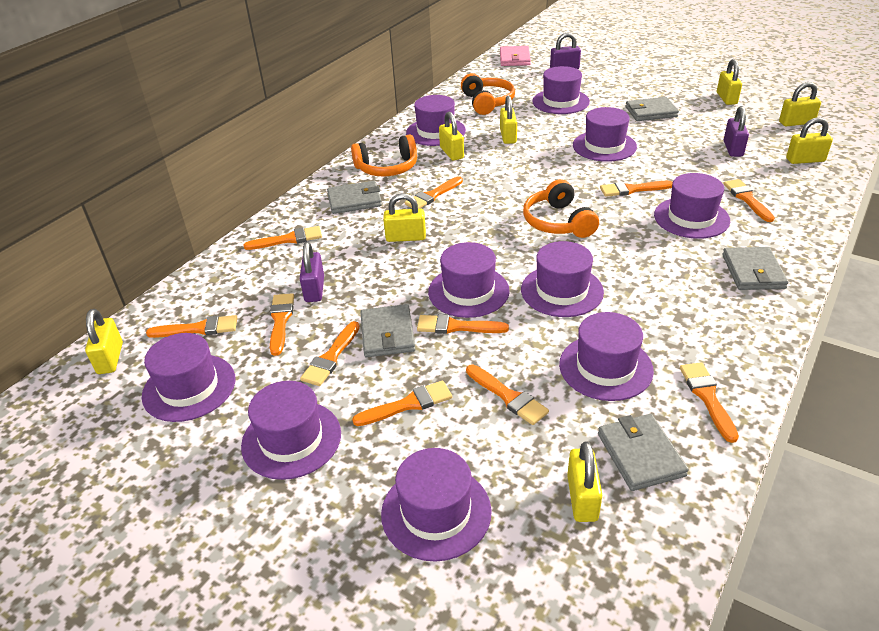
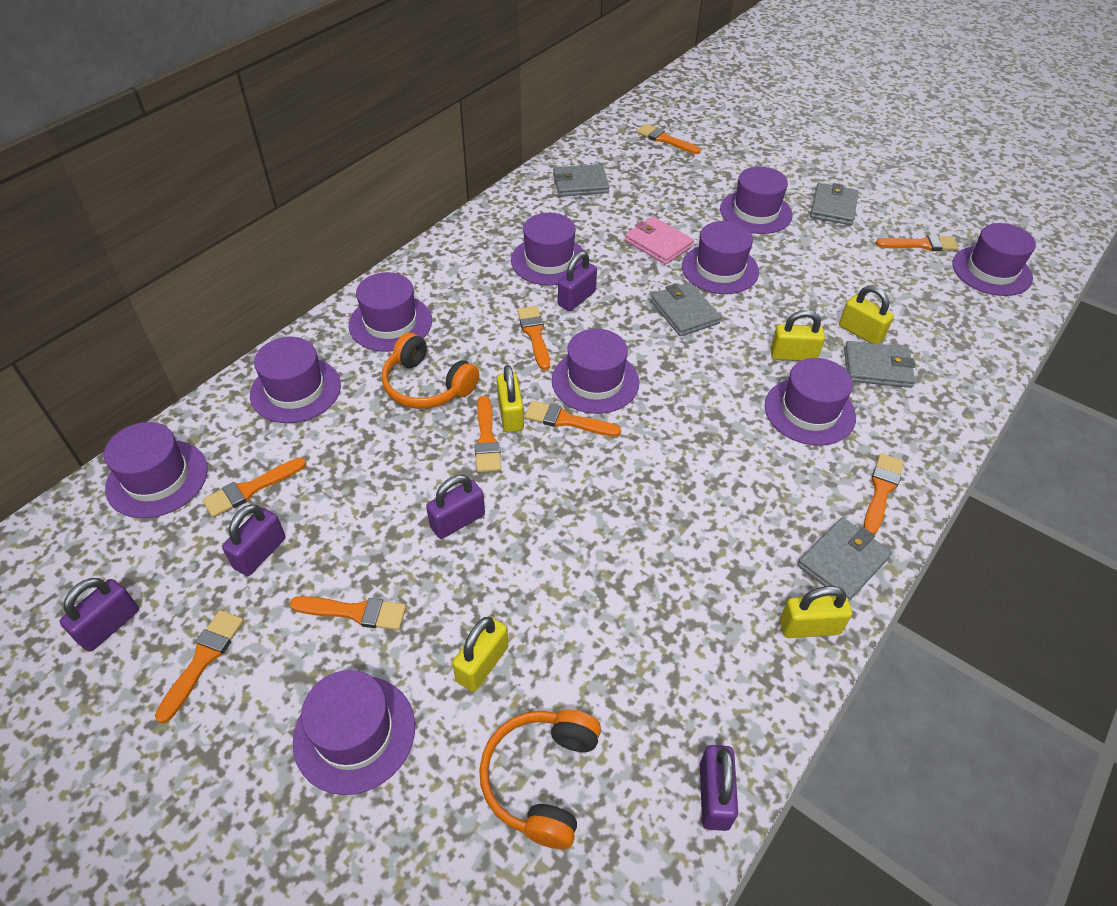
orange brush: [146,315,237,338] [243,226,322,250] [270,293,294,356] [300,321,360,386] [352,381,452,426] [405,176,463,209] [417,314,509,334] [466,364,549,425] [600,181,673,197] [680,362,739,443] [723,179,775,222] = 11 -> [155,610,244,724] [202,458,306,517] [290,596,406,630] [474,396,501,472] [517,306,550,370] [525,401,621,437] [637,124,701,154] [864,453,904,535] [876,235,958,251] = 9
orange headphones: [351,134,417,176] [461,73,515,115] [523,179,599,238] = 3 -> [381,332,479,409] [479,709,601,849] = 2
purple padlock: [300,242,324,302] [550,33,581,69] [724,106,749,157] = 3 -> [59,578,139,652] [222,504,286,576] [426,475,485,539] [558,251,597,311] [700,745,738,831] = 5
yellow padlock: [85,309,123,374] [383,193,426,242] [439,112,464,161] [500,96,517,144] [567,441,602,522] [717,59,742,105] [779,82,821,127] [786,117,833,164] = 8 -> [452,616,508,692] [497,365,524,432] [770,310,825,361] [780,586,852,638] [839,285,894,344] = 5

